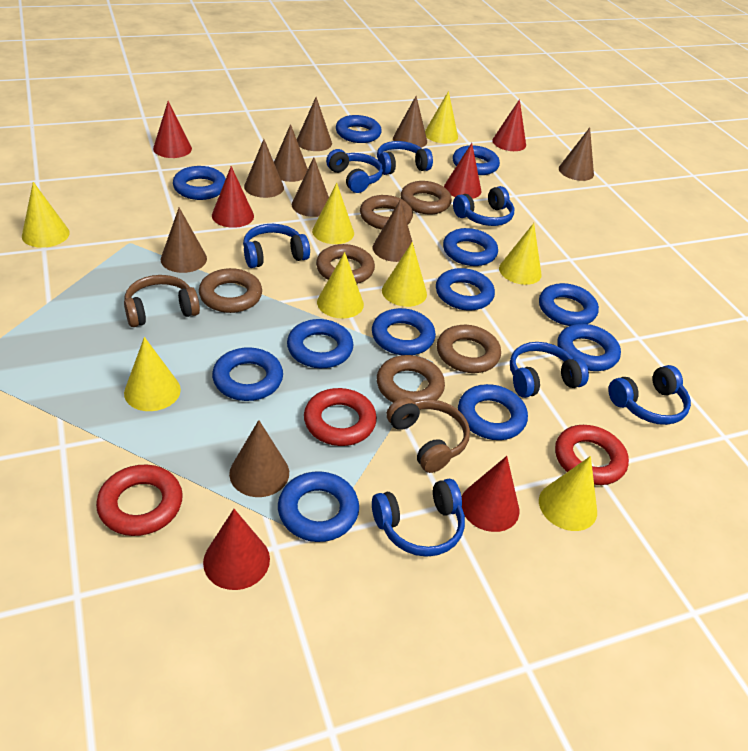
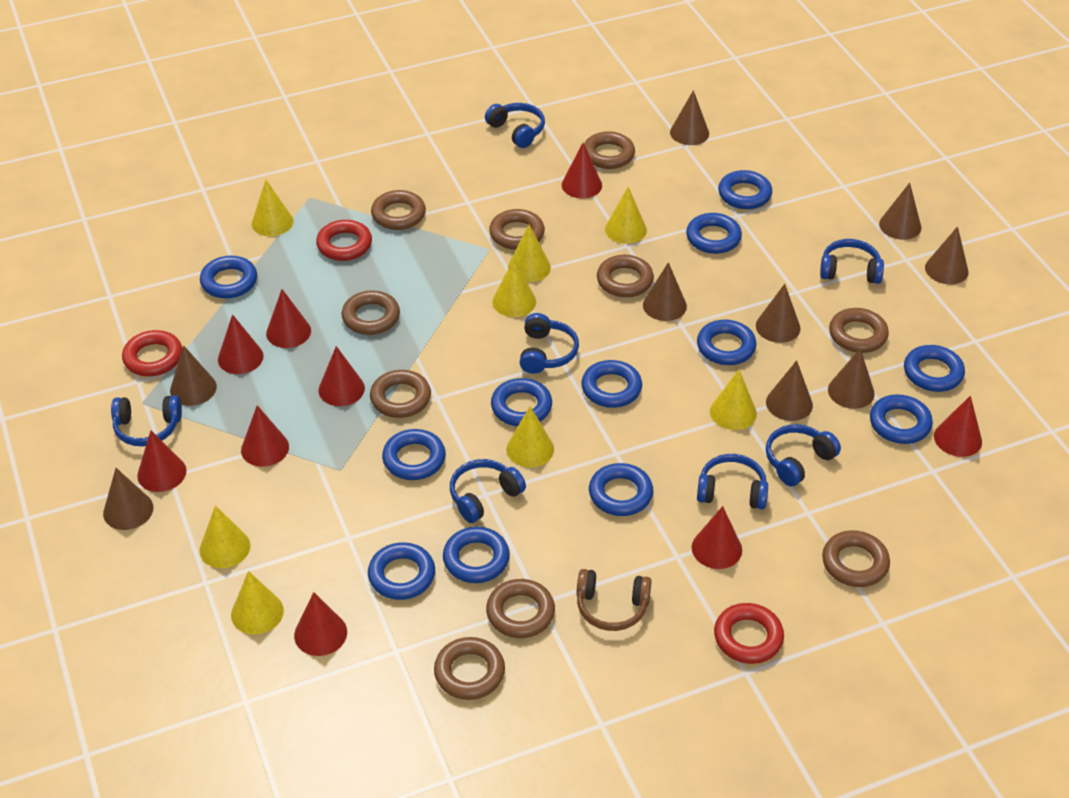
brown headphones: [124,275,200,327] [386,398,470,473] = 2 -> [576,569,652,631] = 1
brown ring: [199,268,262,313] [316,244,375,284] [360,195,413,230] [377,355,445,403] [401,181,452,214] [437,325,501,373] = 6 -> [342,290,400,335] [370,370,431,418] [371,190,426,230] [434,637,505,700] [486,579,555,638] [489,209,545,250] [584,131,635,169] [597,255,654,297] [822,530,890,587] [829,308,889,353] = 10
red cone: [153,101,192,158] [203,509,270,590] [212,166,254,228] [444,143,481,199] [462,456,519,532] [492,99,526,151] = 6 -> [137,430,187,492] [218,314,264,374] [241,405,289,467] [266,289,311,348] [294,592,347,656] [318,346,365,406] [562,143,602,199] [692,506,742,569] [934,396,982,457] = 9

